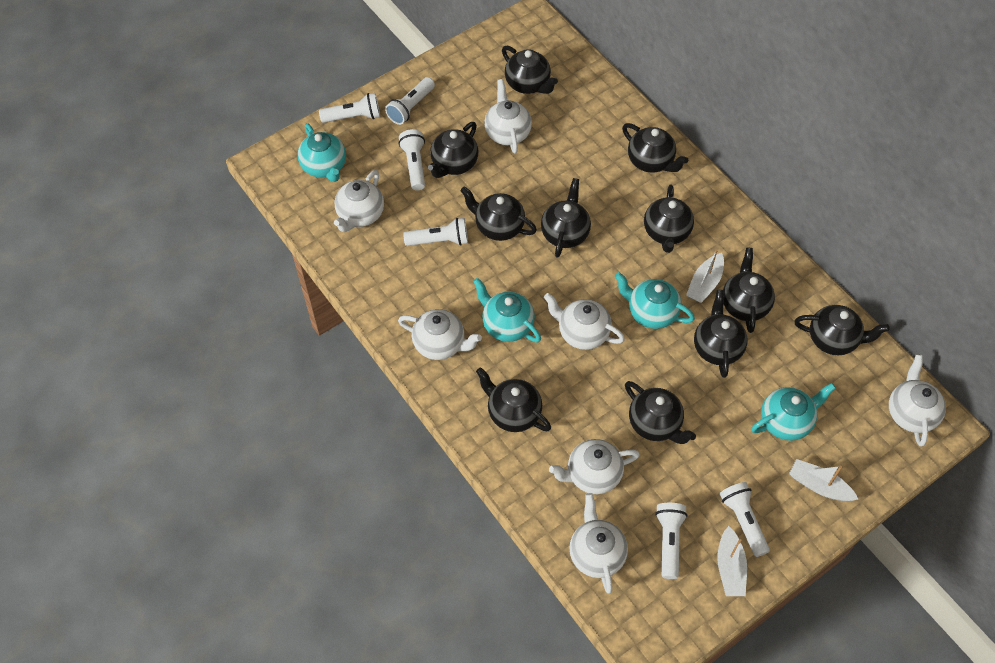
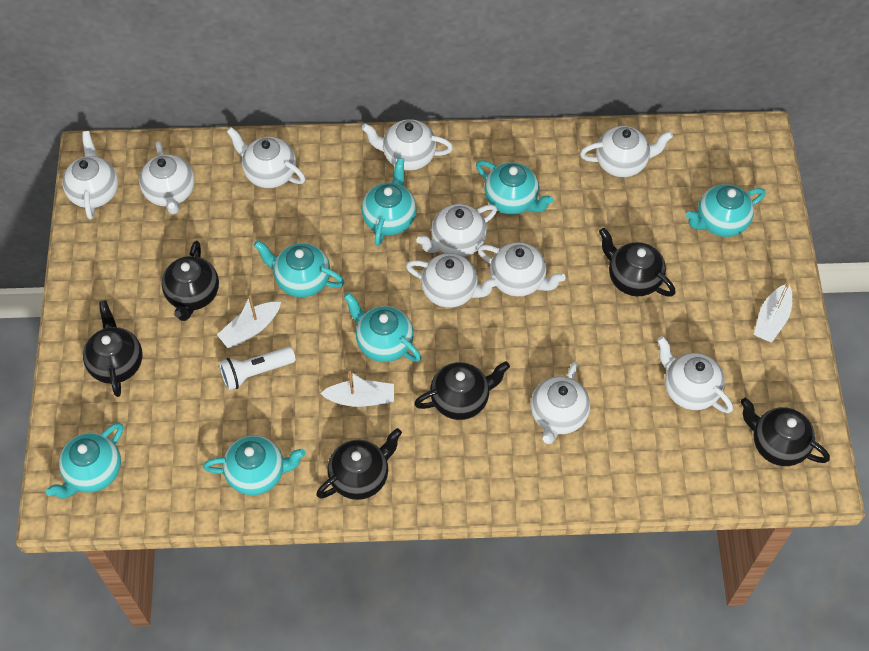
black teapot: [428,122,478,178] [461,187,537,241] [476,367,551,432] [502,46,558,94] [541,178,591,258] [622,123,688,173] [625,381,696,444] [644,185,694,253] [694,290,748,378] [723,248,775,333] [794,305,890,355] = 11 -> [83,300,142,397] [161,241,219,321] [316,428,402,500] [414,361,510,420] [599,228,676,297] [740,398,830,466] = 6
turquoise teapot: [298,123,346,182] [473,278,541,343] [615,272,695,329] [751,383,836,441] = 4 -> [46,422,123,499] [203,435,305,495] [254,240,344,297] [344,292,421,362] [361,158,417,246] [476,160,554,215] [686,184,766,237] = 7
white flashlight: [319,93,380,123] [385,77,435,125] [398,129,425,191] [403,218,468,246] [655,503,688,579] [720,482,770,557] = 6 -> [219,347,296,390] = 1
white teapot: [334,170,384,232] [398,309,482,360] [484,79,532,153] [544,293,625,350] [549,439,640,494] [569,493,628,593] [889,354,946,446] = 7 -> [62,131,118,220] [139,141,195,215] [226,127,306,188] [362,119,453,171] [406,253,498,308] [416,204,497,257] [477,242,565,296] [531,362,590,444] [580,126,673,177] [657,336,733,413] = 10

